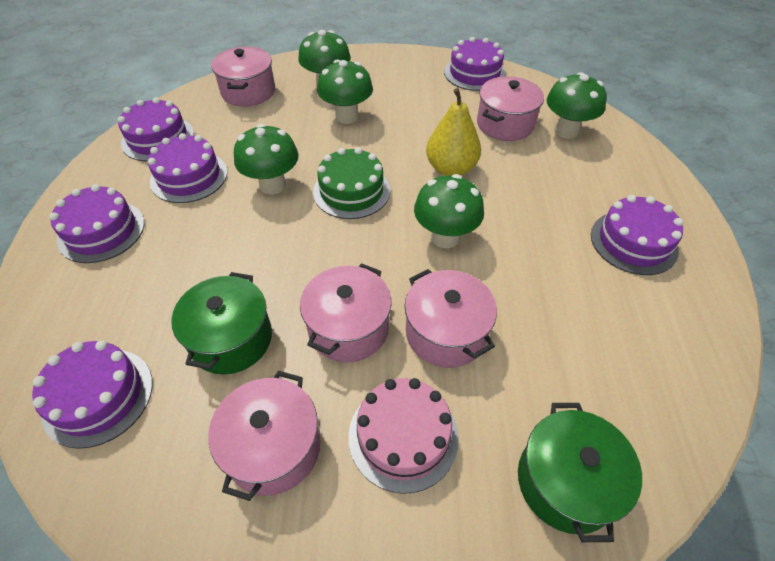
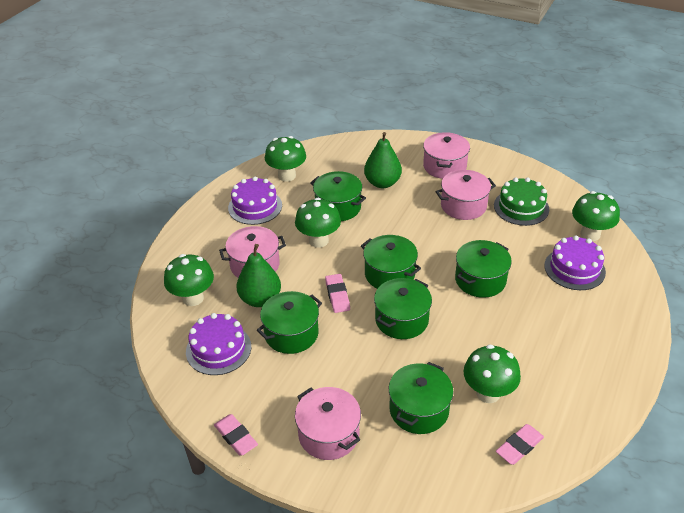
green pear: none = 0 -> [237,244,281,307] [364,132,402,188] = 2
green pot: [171,272,272,375] [518,403,642,542] = 2 -> [257,291,322,354] [310,171,366,221] [361,235,421,289] [374,278,432,339] [389,362,453,434] [455,240,512,298] = 6
pink cake: [349,378,459,494] = 1 -> none = 0
pink eraser: none = 0 -> [214,414,258,456] [325,274,350,313] [496,424,544,465] = 3
pink pot: [208,371,320,501] [211,47,275,107] [300,263,392,363] [405,269,497,368] [477,76,544,141] = 5 -> [219,226,286,278] [295,387,361,460] [423,132,470,179] [435,170,496,220] = 4
purple cake: [32,340,153,449] [49,184,144,263] [117,97,194,161] [148,133,227,203] [444,37,506,91] [591,195,683,275] = 6 -> [186,313,251,375] [228,177,282,225] [544,235,606,290] = 3
yellow pear: [426,88,481,176] = 1 -> none = 0

